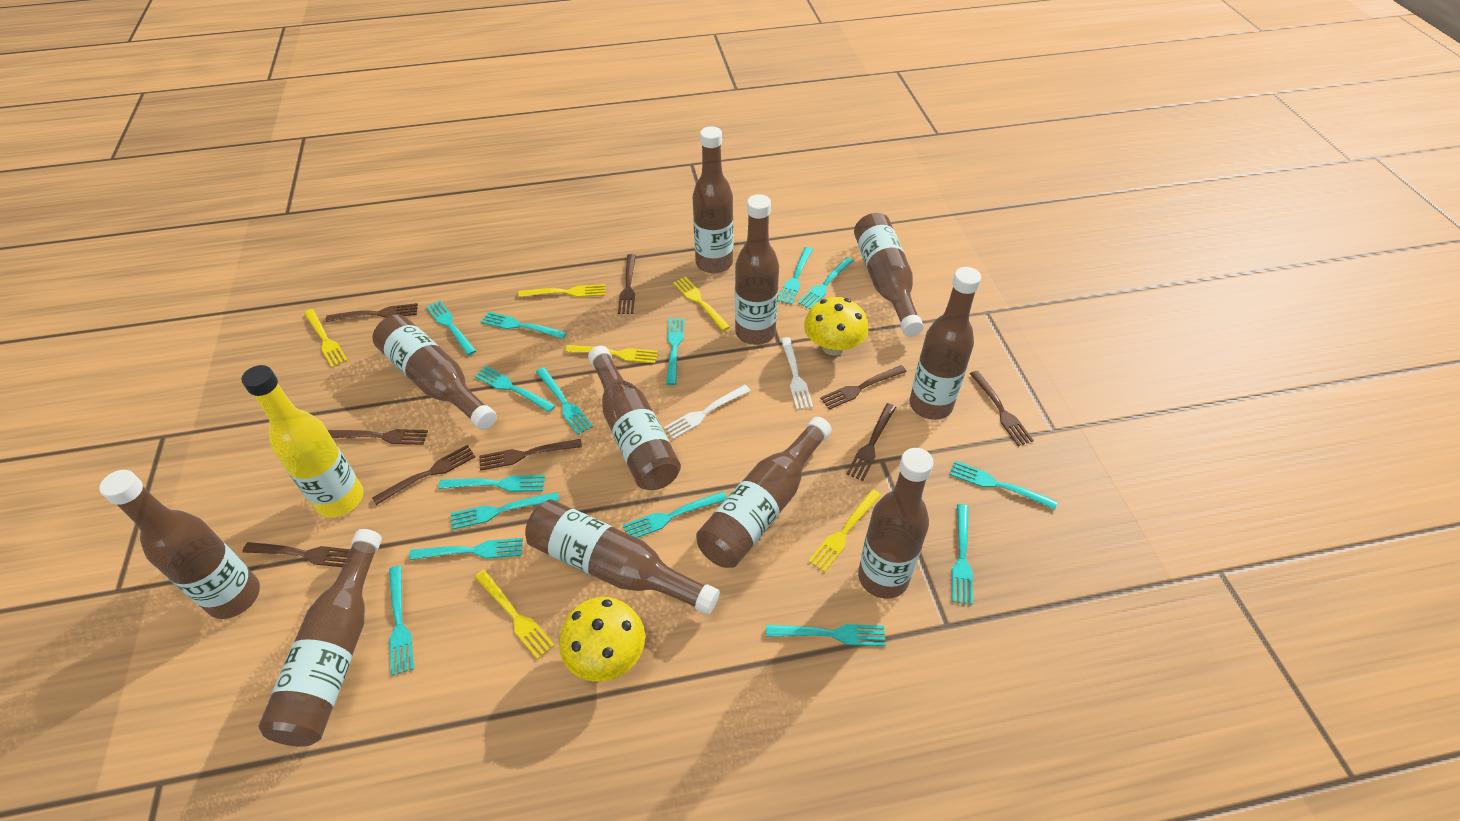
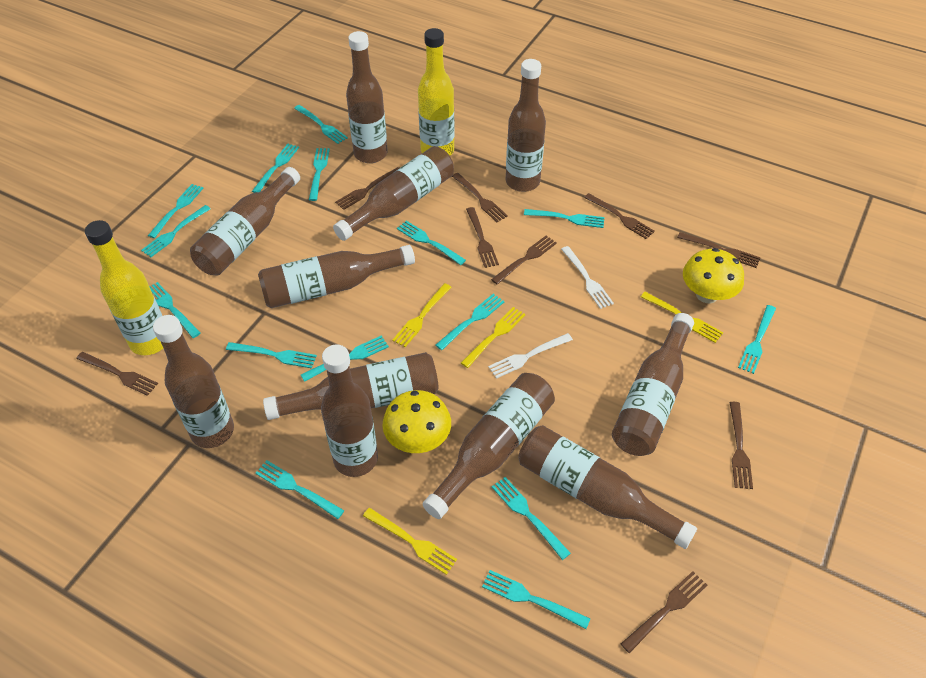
yellow bottle: [242,365,363,517] = 1 -> [85,220,163,355] [418,28,455,156] = 2
yellow fork: [304,309,348,367] [475,570,555,660] [518,284,605,297] [565,345,658,363] [673,277,730,331] [808,489,881,572] = 6 -> [363,508,457,575] [392,283,451,347] [461,307,526,368] [641,292,723,343] = 4

